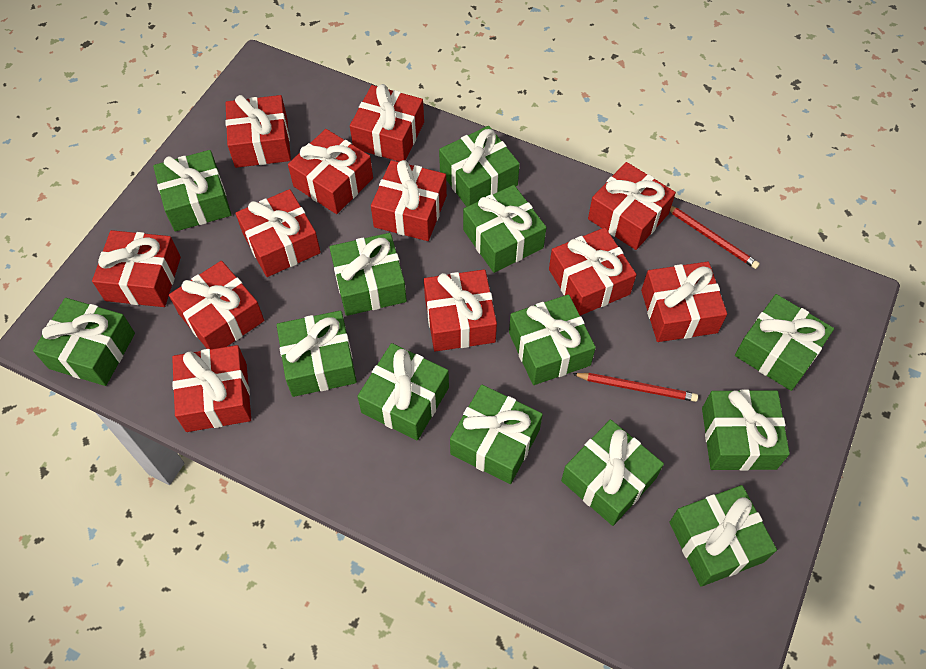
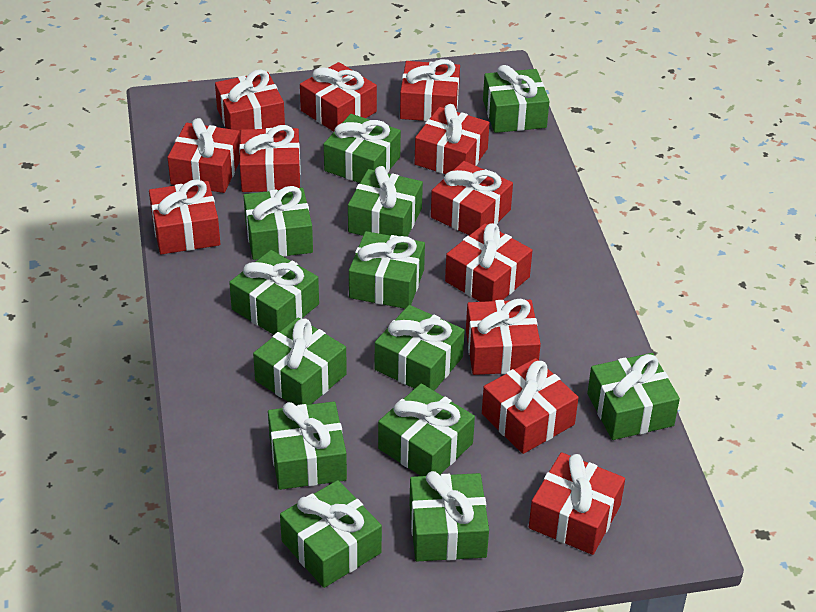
red pencil: [573,373,698,402] [670,206,760,269] = 2 -> none = 0

